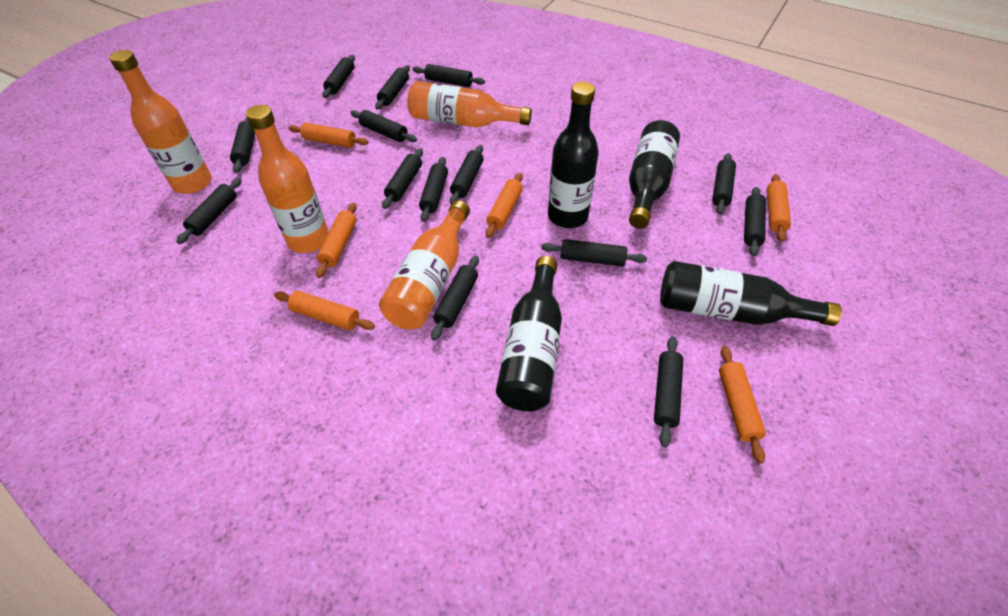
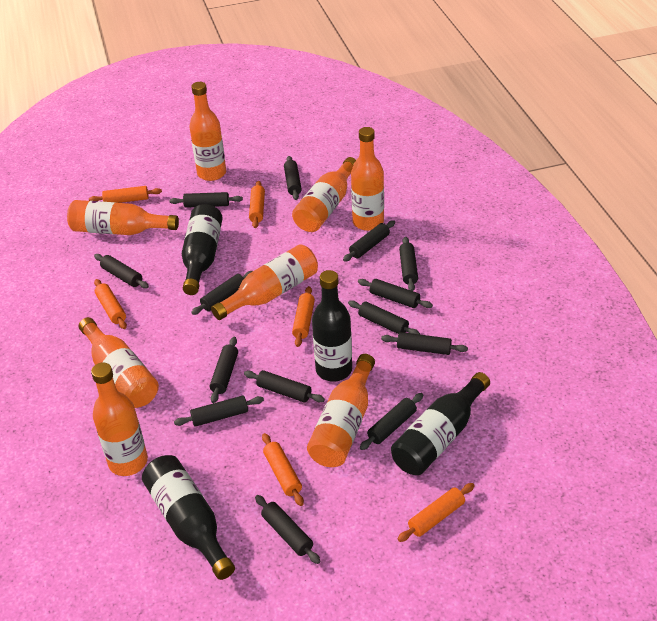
orange bottle: [109,50,211,194] [246,105,329,253] [379,200,470,329] [407,81,532,127] = 4 -> [67,200,179,235] [79,317,159,408] [91,362,148,476] [190,82,226,181] [211,244,318,320] [292,157,356,232] [307,354,375,467] [351,127,384,231] = 8

